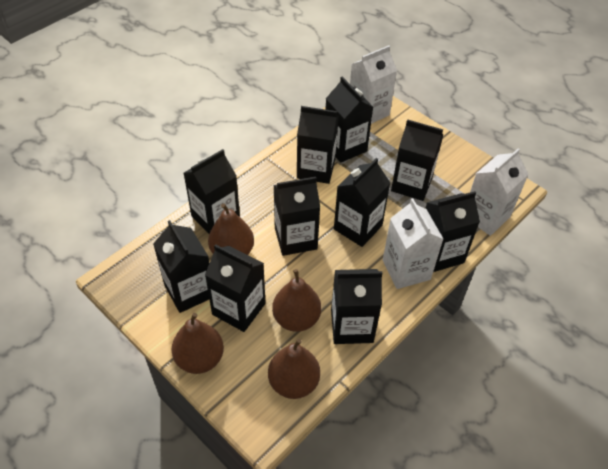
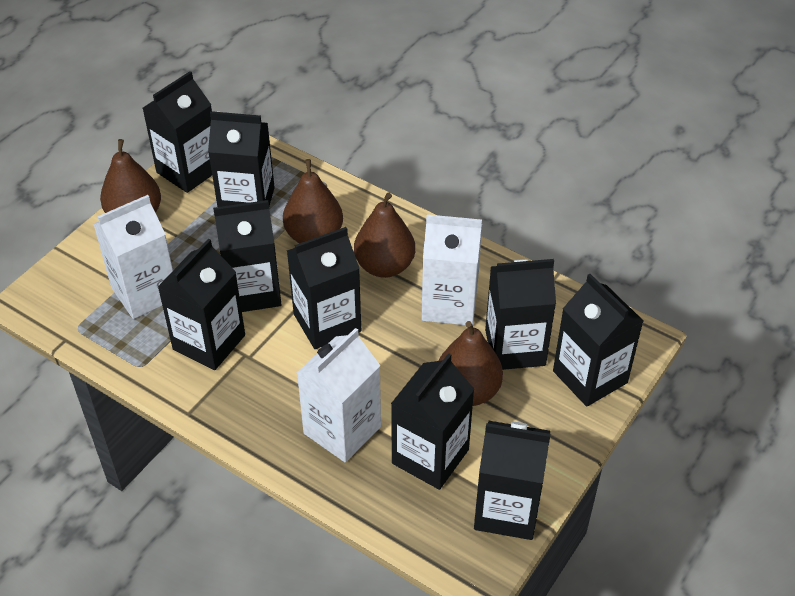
black carton: [153,220,209,313] [184,149,240,234] [205,244,266,332] [273,177,320,256] [297,106,339,184] [325,77,373,163] [331,269,382,344] [334,158,390,247] [391,119,444,201] [425,191,480,272] = 10 -> [143,71,212,193] [158,239,245,370] [208,111,275,207] [213,200,281,312] [287,227,361,349] [391,353,474,490] [474,421,551,540] [485,259,556,370] [553,274,643,407] = 9

